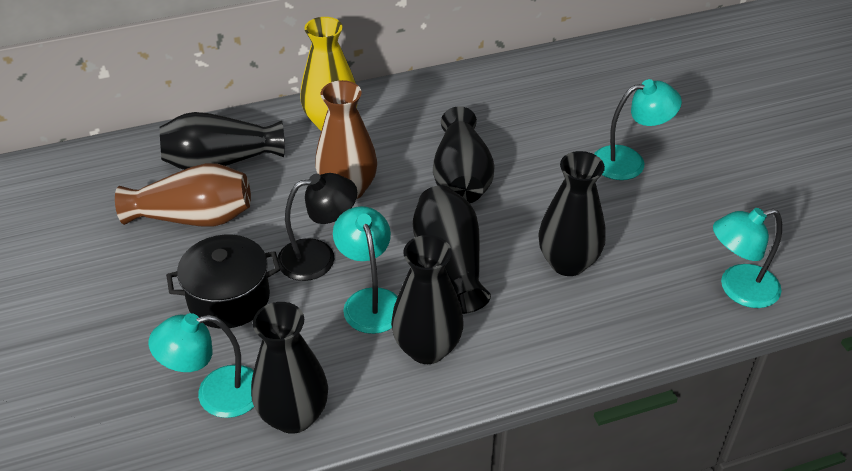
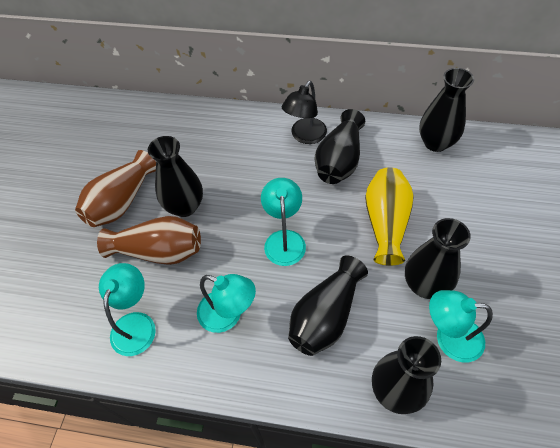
black pot: [166,235,280,329] = 1 -> none = 0

